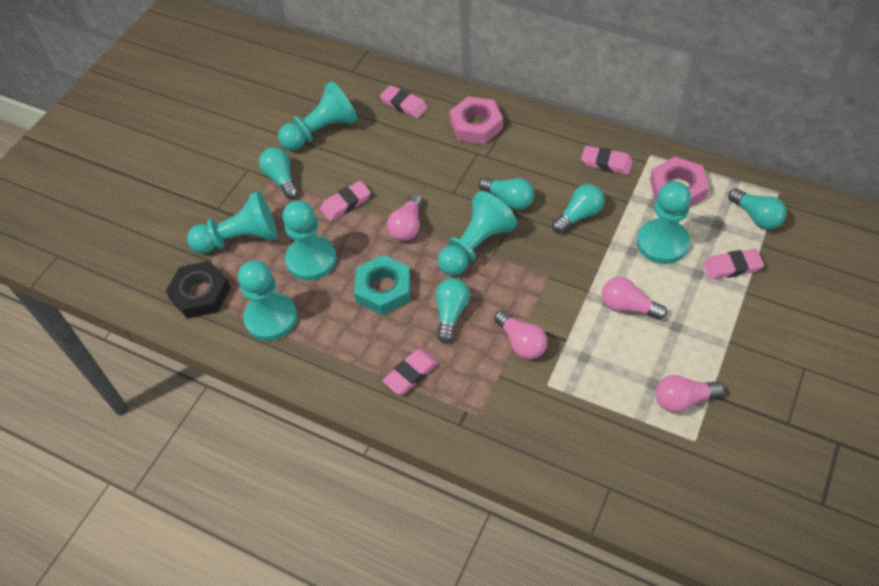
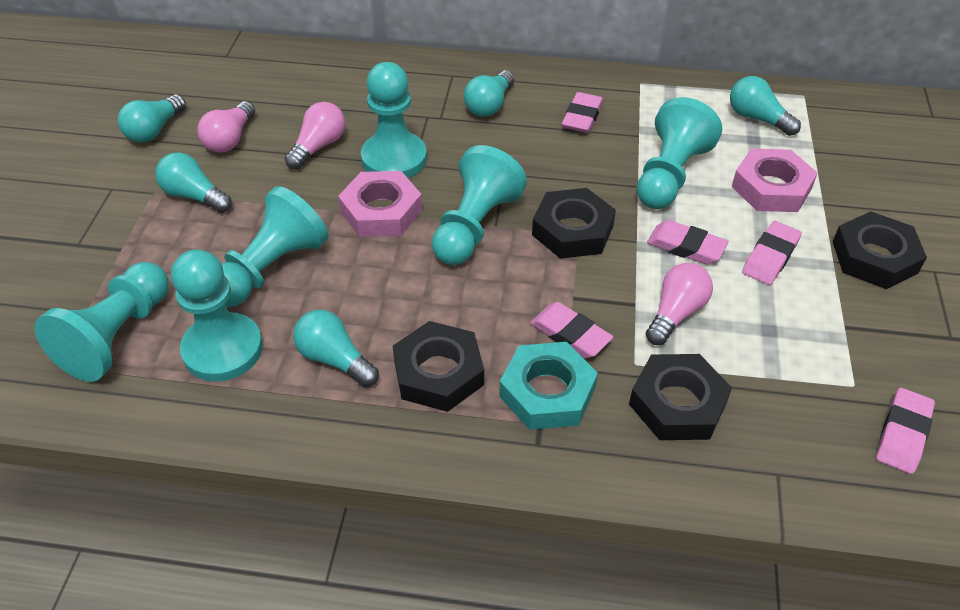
black nut: [166,261,231,319] = 1 -> [393,321,484,412] [532,188,616,259] [629,354,732,440] [833,211,927,289] = 4
pink light bulb: [387,193,422,241] [494,310,547,359] [602,277,667,320] [656,375,725,413] = 4 -> [197,101,255,153] [285,102,345,170] [646,263,713,345] = 3

